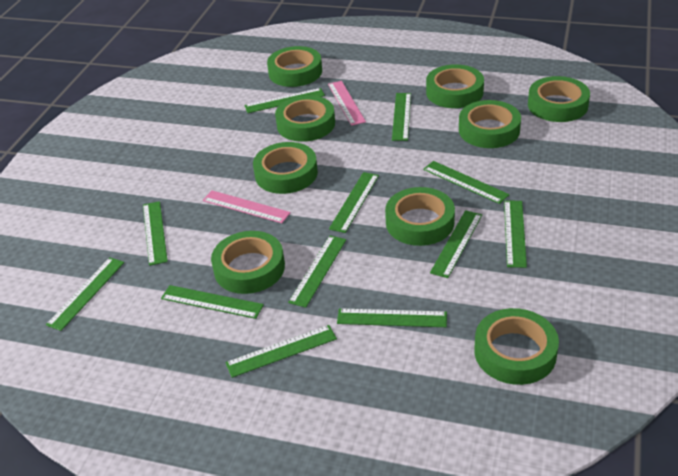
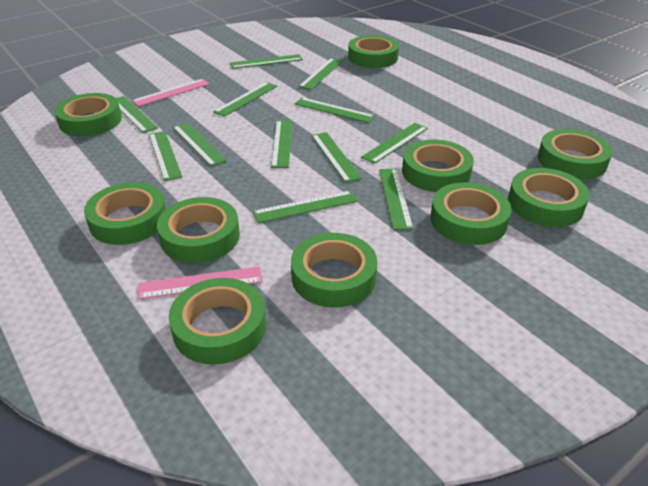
green tape: [211,231,285,294] [253,142,318,194] [267,46,322,87] [275,95,335,142] [385,187,455,246] [426,64,484,108] [459,100,521,148] [474,308,559,385] [528,76,590,122] = 9 -> [55,93,122,136] [84,182,166,245] [157,197,240,263] [169,278,266,365] [291,233,378,308] [348,35,399,68] [402,140,474,192] [430,182,511,245] [508,168,590,227] [538,129,613,179] = 10

